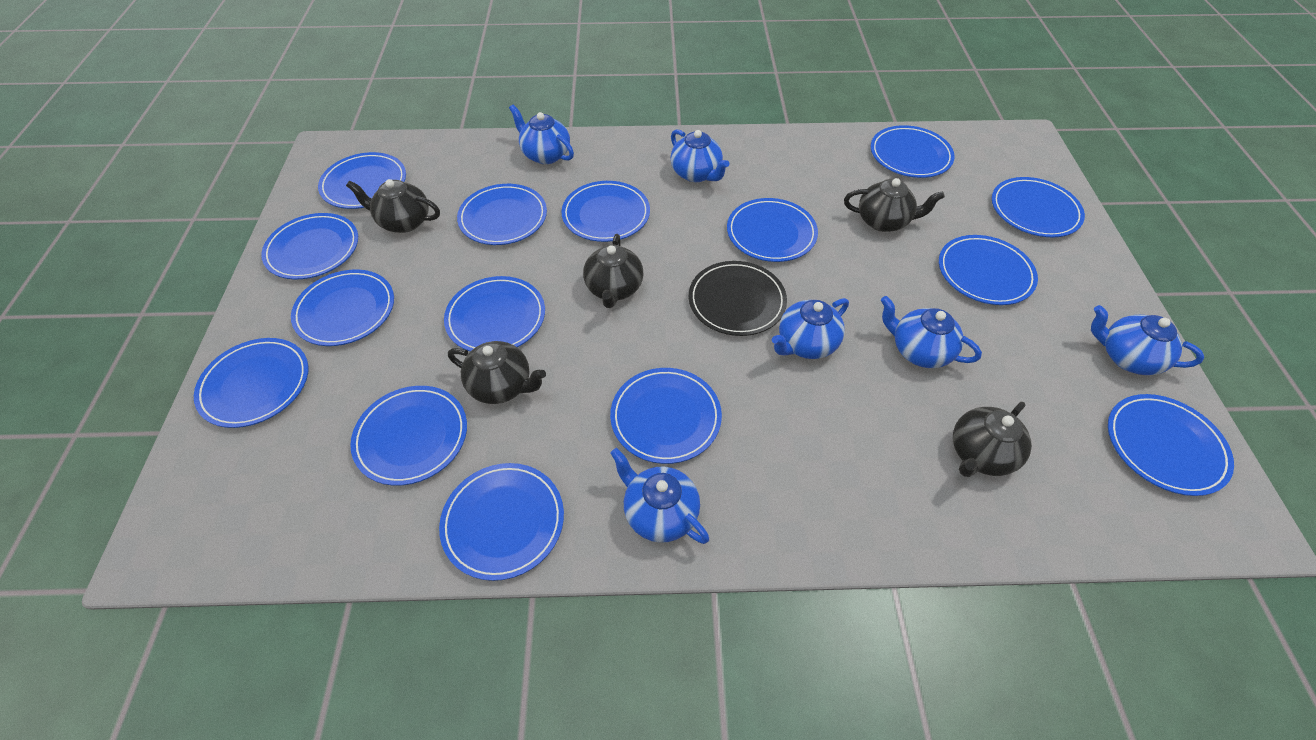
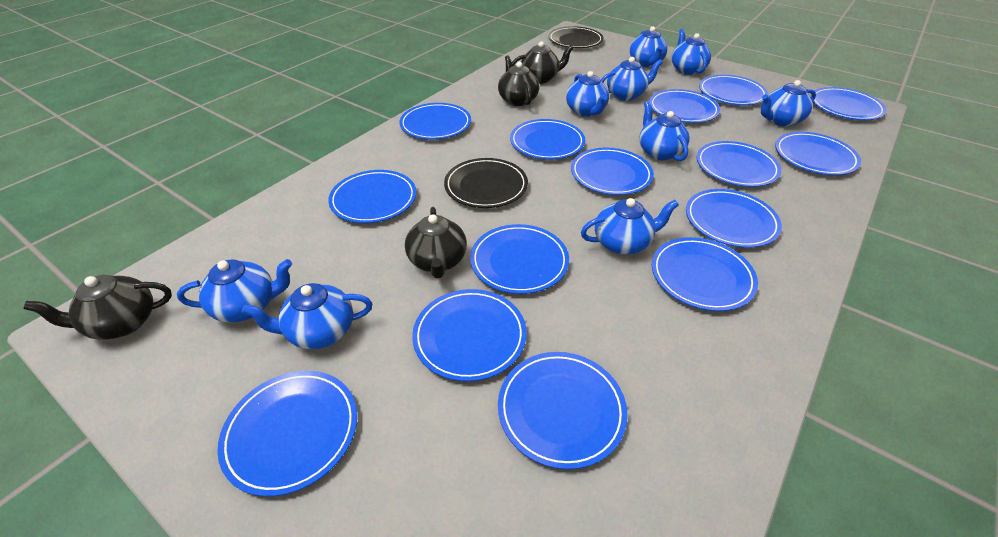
black plate: [689,261,787,336] = 1 -> [444,158,528,208] [548,26,603,48] = 2
black teapot: [346,179,440,233] [448,341,546,404] [583,234,643,308] [844,178,945,232] [953,402,1032,477] = 5 -> [24,275,172,340] [405,207,467,278] [498,55,539,106] [512,41,574,84] = 4
blue teapot: [509,104,574,164] [610,448,709,544] [670,129,729,182] [772,298,849,359] [881,296,982,368] [1091,305,1204,375] = 6 -> [177,259,292,323] [242,283,372,349] [566,71,609,117] [581,198,679,255] [601,57,663,101] [630,26,668,67] [639,101,690,161] [671,29,711,75] [761,80,816,127] = 9

